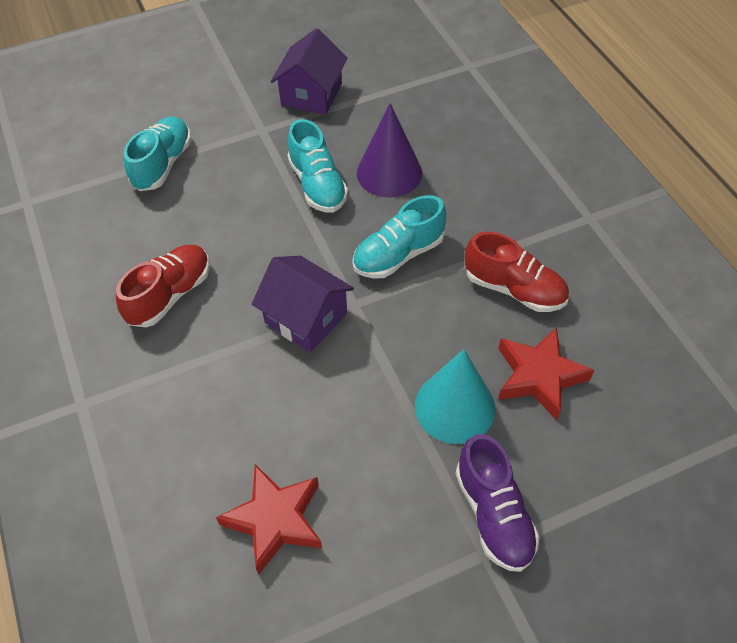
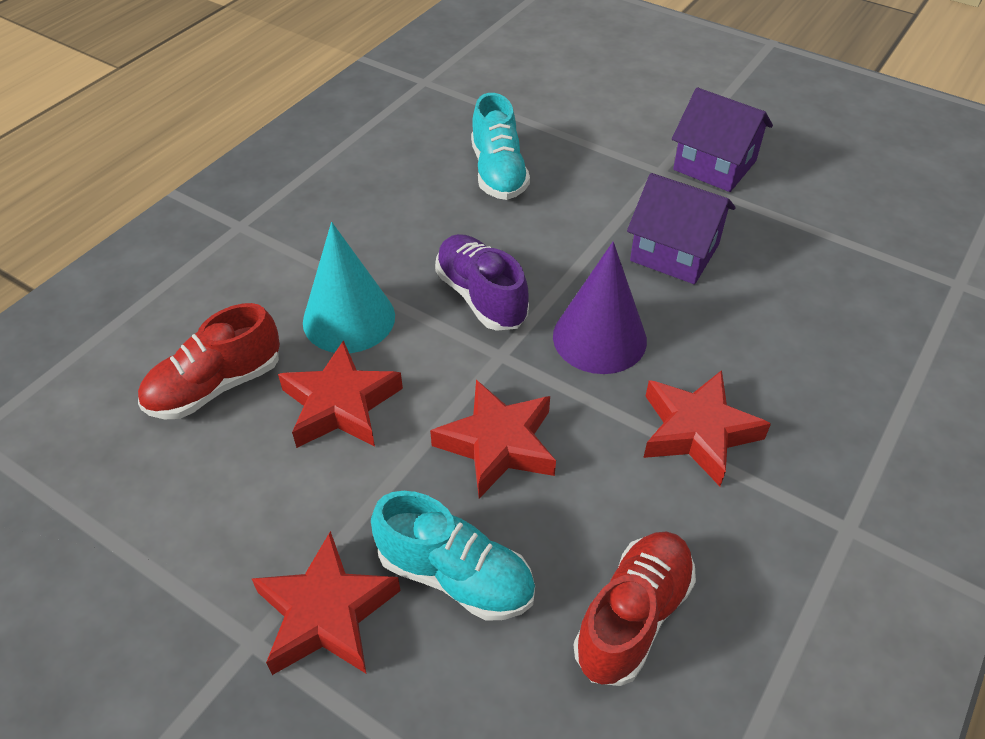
red star: [216,464,322,574] [498,327,594,421] = 2 -> [252,531,401,675] [278,340,403,448] [430,380,556,499] [643,370,771,486] = 4
turquoise shoe: [124,116,192,191] [288,119,348,212] [352,195,446,278] = 3 -> [371,491,535,621] [471,93,530,200] = 2

